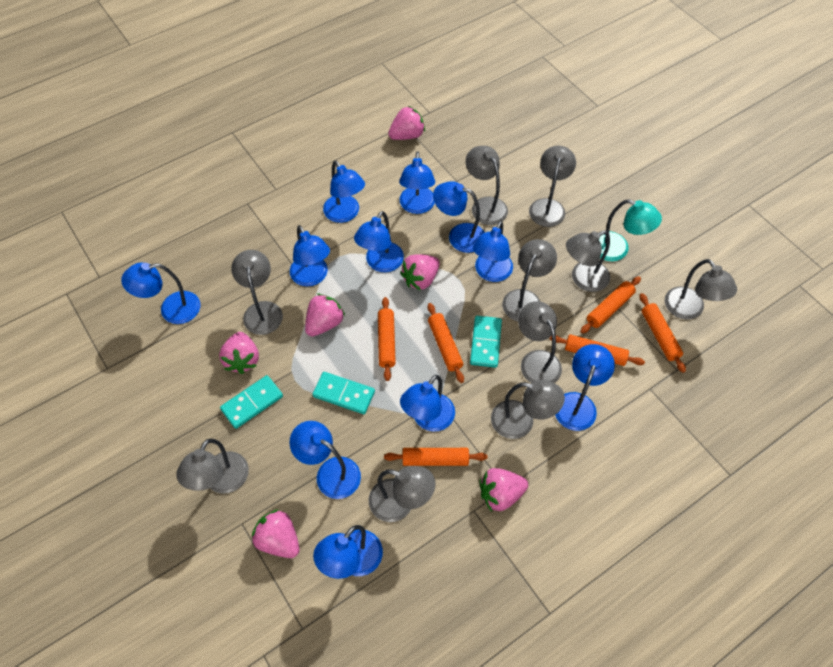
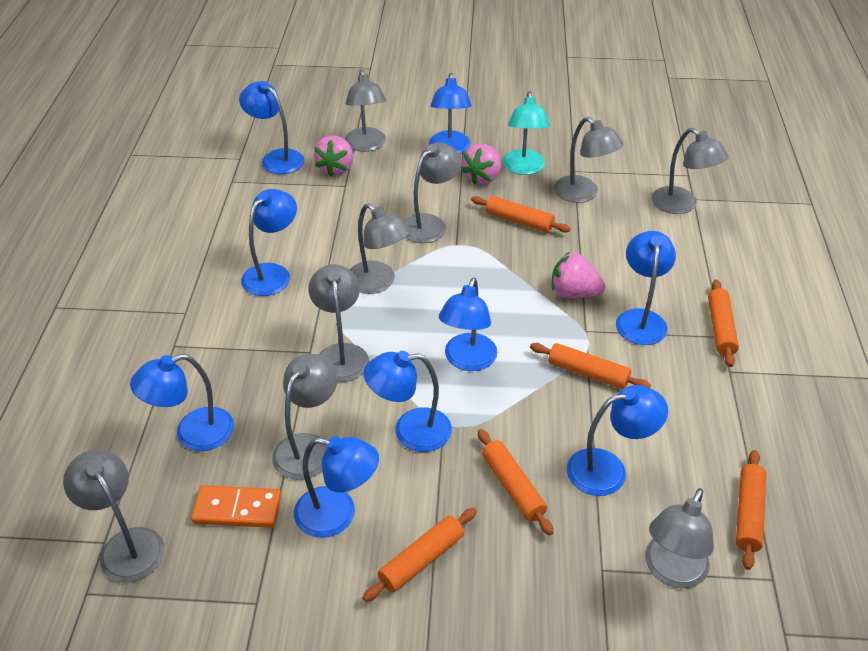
blue lamp: [121,262,200,324] [289,421,361,499] [290,225,330,287] [313,525,383,579] [323,160,365,223] [354,211,404,272] [399,151,435,214] [400,375,455,432] [433,181,485,253] [473,221,513,282] [555,344,615,431] = 11 -> [130,354,234,451] [239,81,304,174] [241,189,297,296] [294,436,379,538] [364,351,452,452] [429,73,472,154] [439,277,497,371] [567,385,668,496] [616,231,676,345] = 9
grey lamp: [176,439,249,493] [231,250,283,335] [369,466,435,522] [466,146,508,225] [491,380,565,439] [502,239,557,321] [518,301,562,383] [529,146,576,227] [566,231,610,292] [665,259,737,320] = 10 -> [63,450,165,583] [272,354,338,480] [308,264,369,382] [345,69,386,152] [350,203,410,294] [404,142,462,243] [554,117,623,203] [645,488,714,589] [651,128,728,214] = 9
orange domino: none = 0 -> [191,485,281,528] = 1
pink strawberry: [219,332,259,374] [252,509,300,558] [305,294,345,336] [388,106,425,140] [400,254,440,291] [479,468,528,511] = 6 -> [314,136,353,177] [461,144,501,185] [552,252,606,298] = 3
turquoise domino: [220,375,283,429] [312,372,375,414] [470,316,502,368] = 3 -> none = 0

